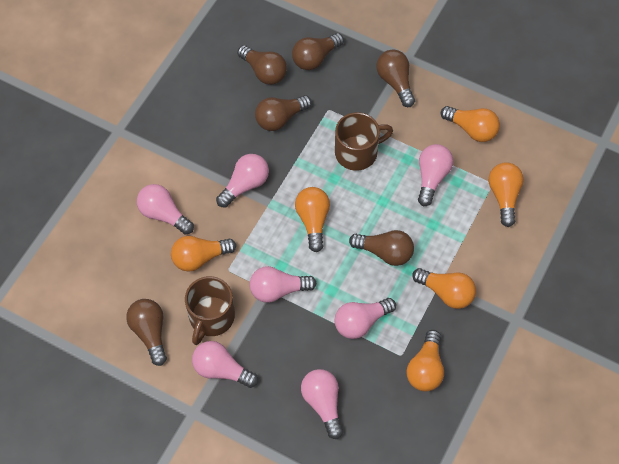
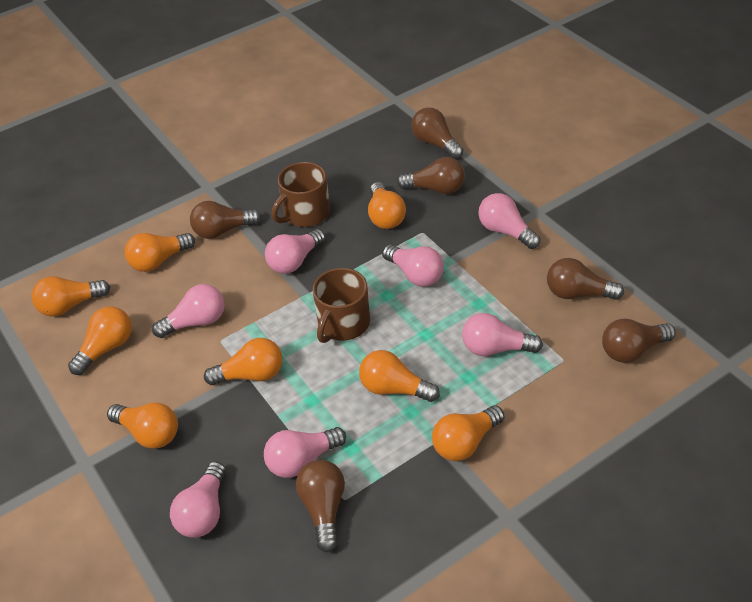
orange light bulb: [171,236,236,272] [295,187,330,252] [407,330,444,392] [412,268,476,309] [441,106,500,142] [489,162,524,227] = 6 -> [31,276,110,317] [68,307,132,375] [107,403,178,449] [125,233,195,272] [204,338,282,385] [359,350,440,402] [368,182,406,229] [432,405,504,461] = 8

